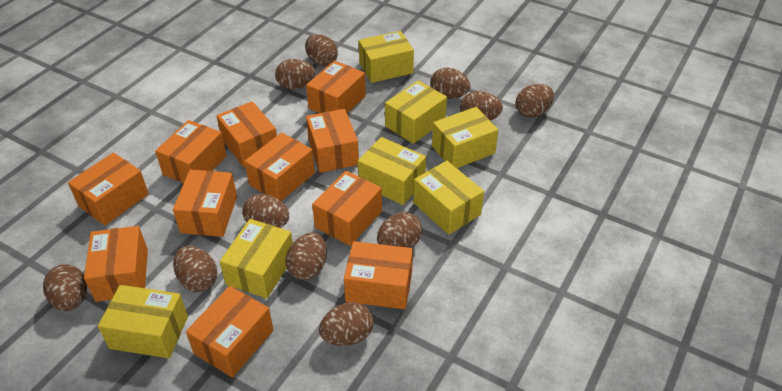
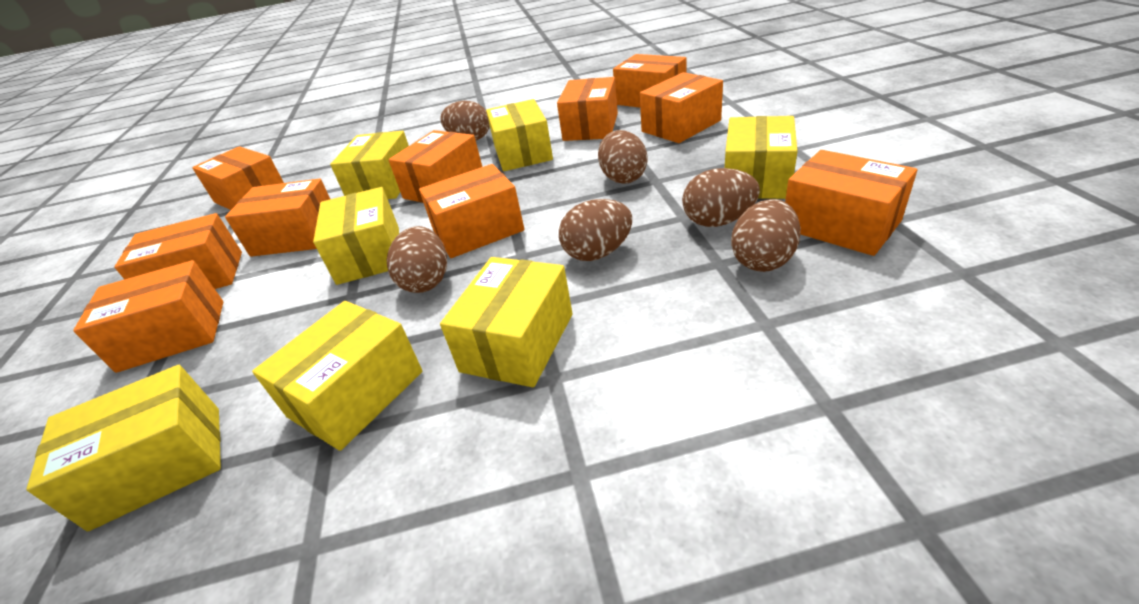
brown egg: [43,264,87,311] [173,246,217,292] [242,194,289,228] [275,59,316,90] [285,232,327,280] [305,34,338,67] [319,302,373,346] [377,212,422,248] [430,68,470,99] [460,91,503,121] [515,84,554,118] = 11 -> [387,226,447,293] [440,101,490,140] [559,199,632,261] [598,130,648,184] [682,168,760,227] [731,199,801,272] = 6
orange box: [68,153,149,225] [84,226,148,302] [155,120,227,183] [173,170,237,237] [186,286,274,378] [216,101,277,167] [244,132,315,201] [306,61,366,113] [306,109,359,173] [312,171,382,246] [344,241,413,309] = 11 -> [73,260,223,373] [114,213,242,289] [192,146,284,210] [225,179,330,257] [388,130,482,203] [419,164,525,258] [557,77,618,141] [613,54,686,108] [640,72,723,143] [785,150,917,256] = 10

